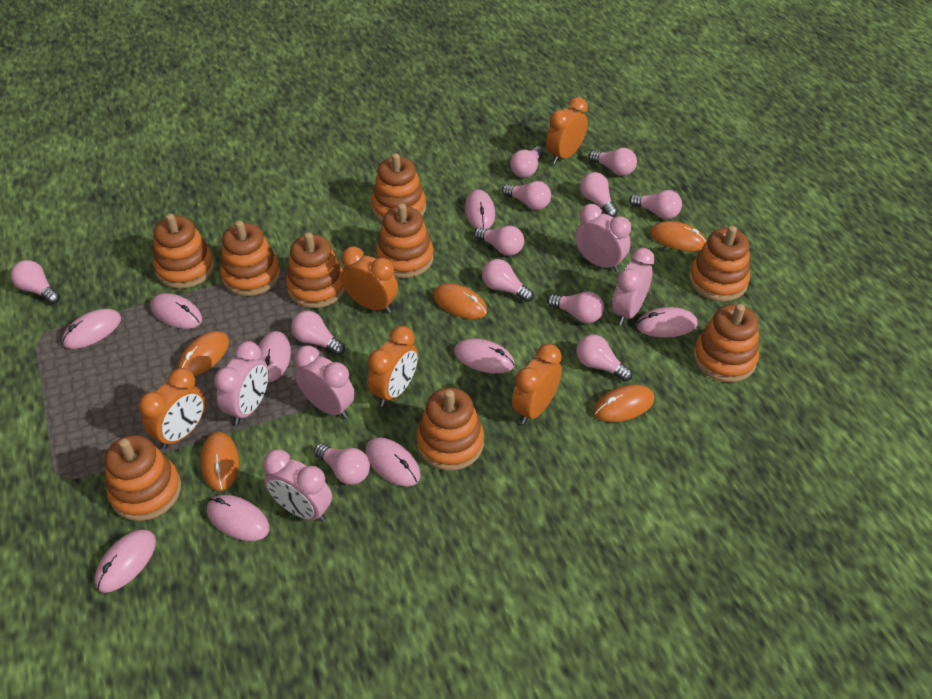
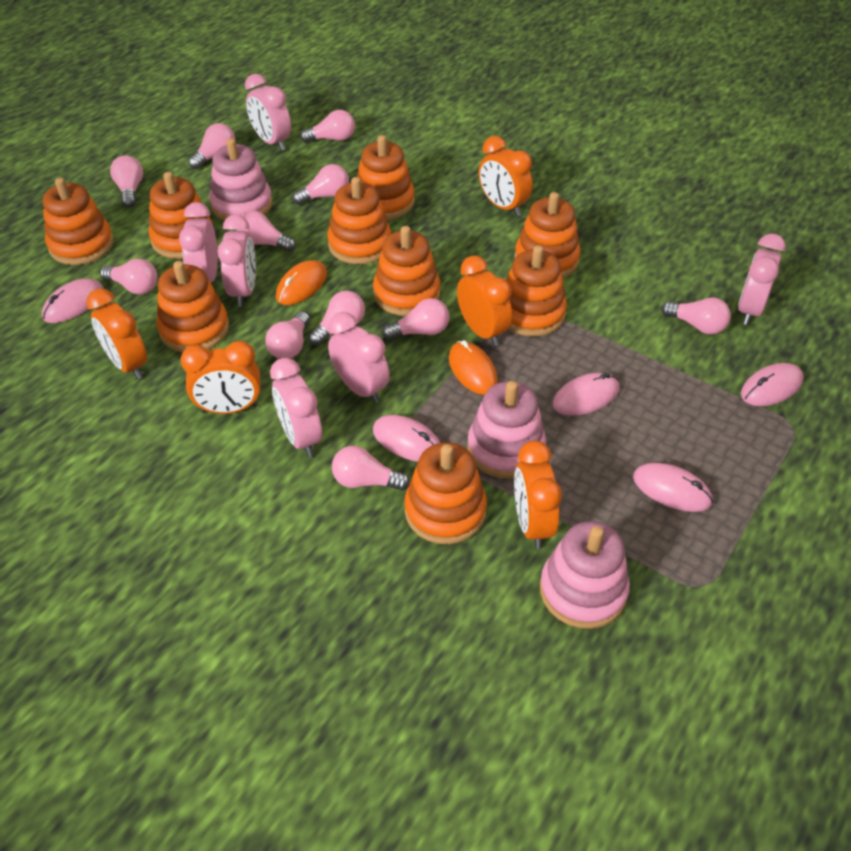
orange mouse: [178,331,229,376] [200,432,239,491] [433,284,487,319] [594,385,655,422] [650,221,706,251] = 5 -> [276,260,327,305] [449,340,498,395] = 2
pink clock: [214,341,269,425] [263,449,332,522] [295,345,355,419] [575,204,631,272] [612,248,655,325] = 5 -> [179,202,218,283] [218,214,256,307] [245,74,291,150] [270,358,322,457] [328,312,390,404] [738,233,786,325] = 6
pink light bulb: [11,260,60,304] [291,311,345,355] [314,443,370,485] [474,226,524,256] [482,259,534,302] [502,181,551,210] [510,146,543,178] [547,291,604,323] [576,335,632,382] [580,172,618,217] [588,148,637,176] [629,190,682,219] = 12 -> [100,259,157,294] [110,155,143,207] [189,123,235,169] [237,210,296,252] [265,311,310,359] [293,164,349,205] [300,110,355,143] [309,291,365,346] [332,446,410,491] [382,298,450,340] [661,297,731,335] = 11
pink mouse: [62,309,121,349] [94,529,156,593] [151,293,202,329] [207,495,269,541] [259,331,291,382] [365,437,421,487] [454,339,515,373] [465,190,495,229] [636,307,697,337] = 9 -> [42,279,104,323] [373,415,440,462] [552,373,619,416] [633,463,713,512] [741,363,804,406] = 5
pink stacking toy: none = 0 -> [209,138,273,221] [467,381,546,479] [540,521,630,629] = 3

